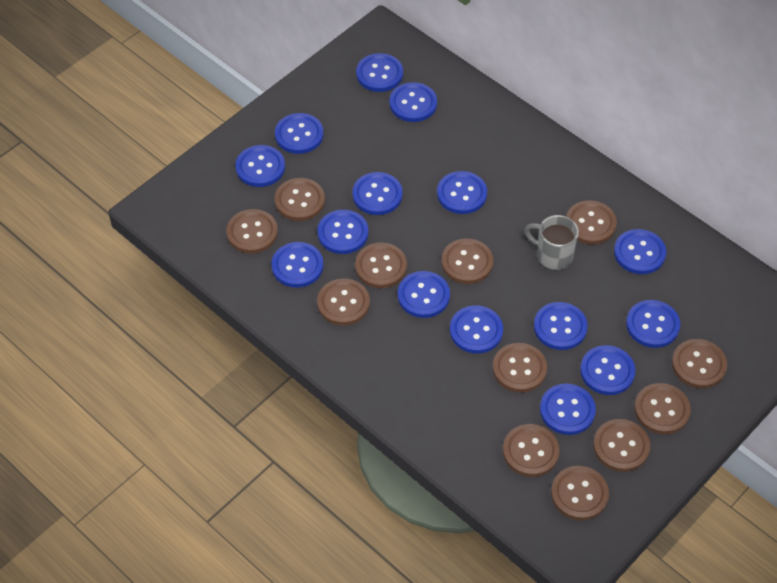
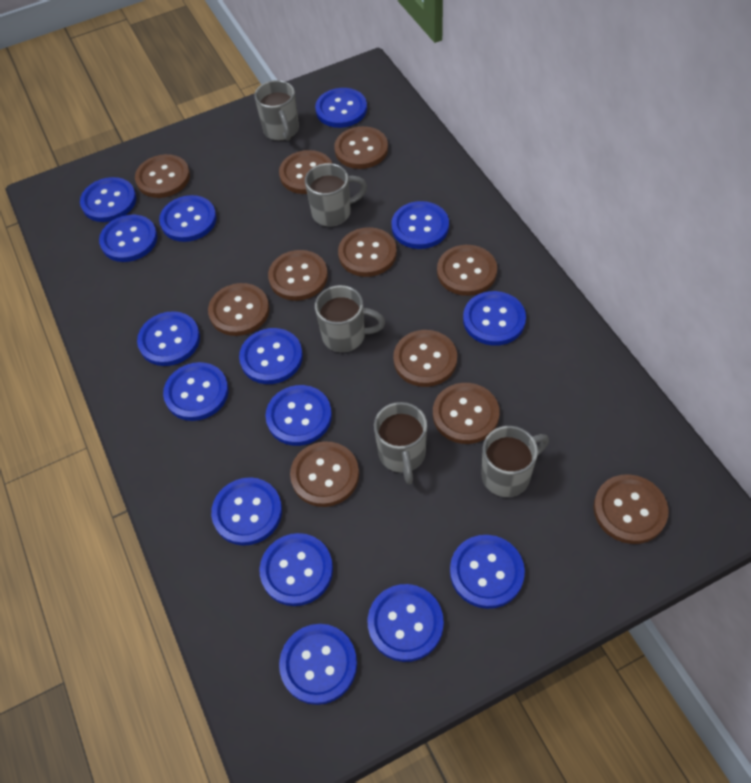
brown button: [226,209,278,254] [275,178,325,221] [317,278,370,326] [355,243,407,288] [441,238,493,284] [493,343,547,393] [503,424,560,477] [551,466,609,521] [566,200,617,245] [593,419,650,472] [634,383,691,434] [672,339,727,388] = 12 -> [135,154,190,198] [208,283,269,336] [268,250,328,301] [279,150,332,194] [290,442,359,507] [334,126,388,169] [338,227,397,277] [393,330,457,387] [433,383,500,444] [437,245,497,296] [593,474,669,544] = 11
grey mug: [524,215,579,270] = 1 -> [254,80,299,141] [305,163,367,227] [315,285,385,352] [374,402,427,484] [481,426,549,497] = 5

